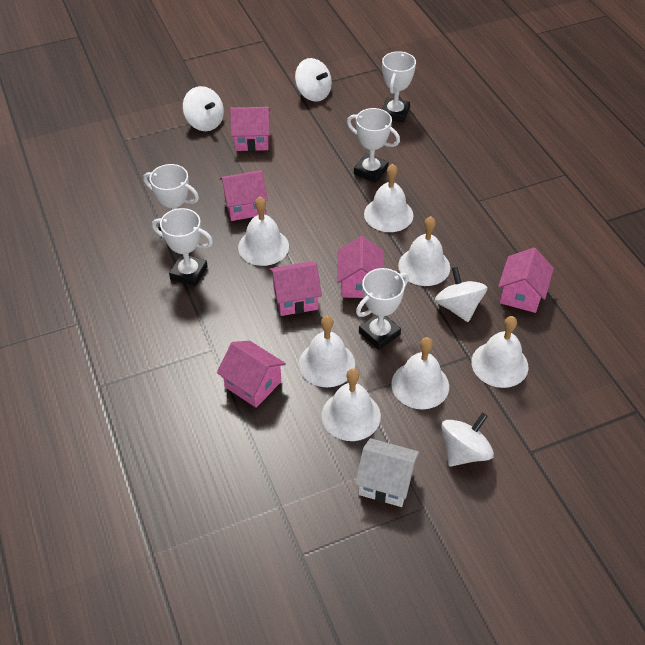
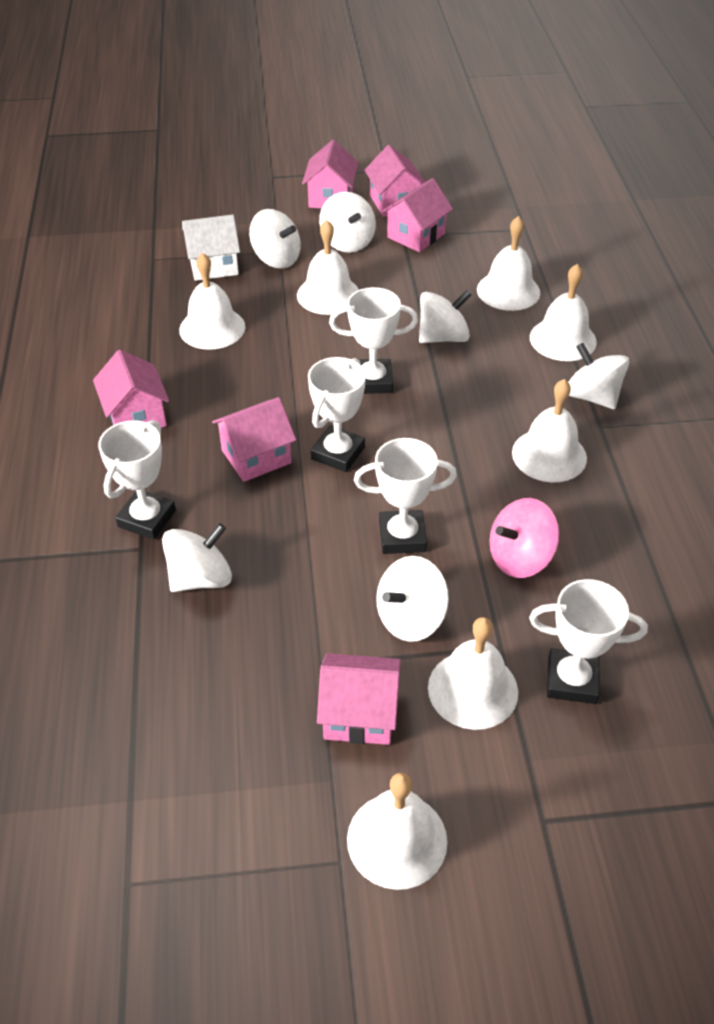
pink spinning top: none = 0 -> [489,498,559,578] = 1
white spinning top: [183,86,224,131] [295,58,332,102] [435,267,488,322] [441,413,494,467] = 4 -> [162,523,232,592] [249,209,301,269] [319,192,376,253] [376,556,449,642] [419,290,472,343] [568,343,629,409] = 6

